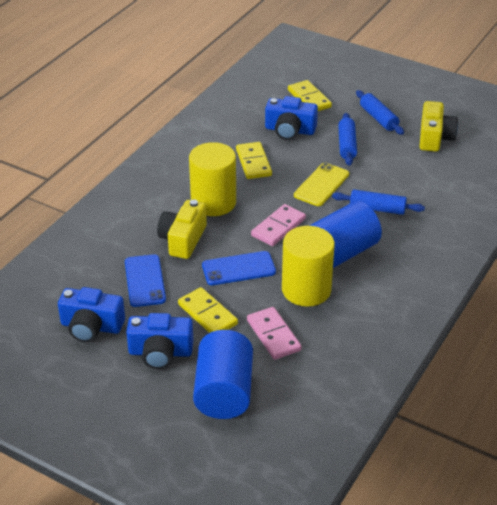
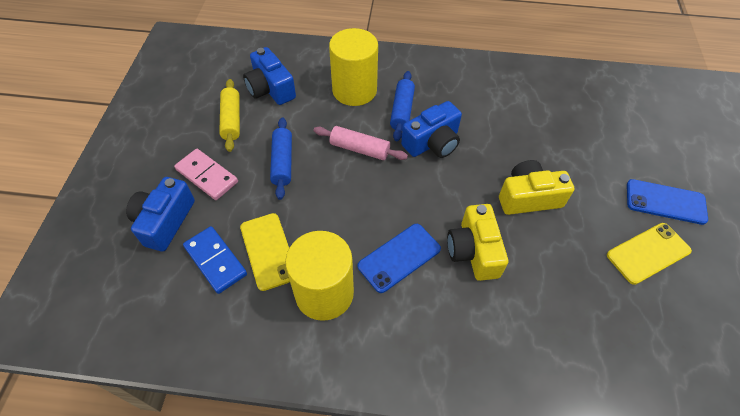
blue cylinder: [193,330,253,419] [309,201,382,268] = 2 -> none = 0
blue domino: none = 0 -> [183,226,247,294] = 1
blue rolling pin: [332,189,425,215] [338,113,357,166] [356,90,404,135] = 3 -> [270,117,292,200] [390,71,415,141] = 2
pink domino: [247,307,302,360] [251,204,306,246] = 2 -> [174,149,238,200] = 1
pink rolling pin: none = 0 -> [313,126,408,160] = 1
yellow domino: [178,287,238,333] [236,142,272,179] [288,80,332,111] = 3 -> none = 0
yellow phone: [294,163,349,206] = 1 -> [240,213,290,291] [607,223,692,285] = 2
yellow rolling pin: none = 0 -> [219,79,240,152] = 1

